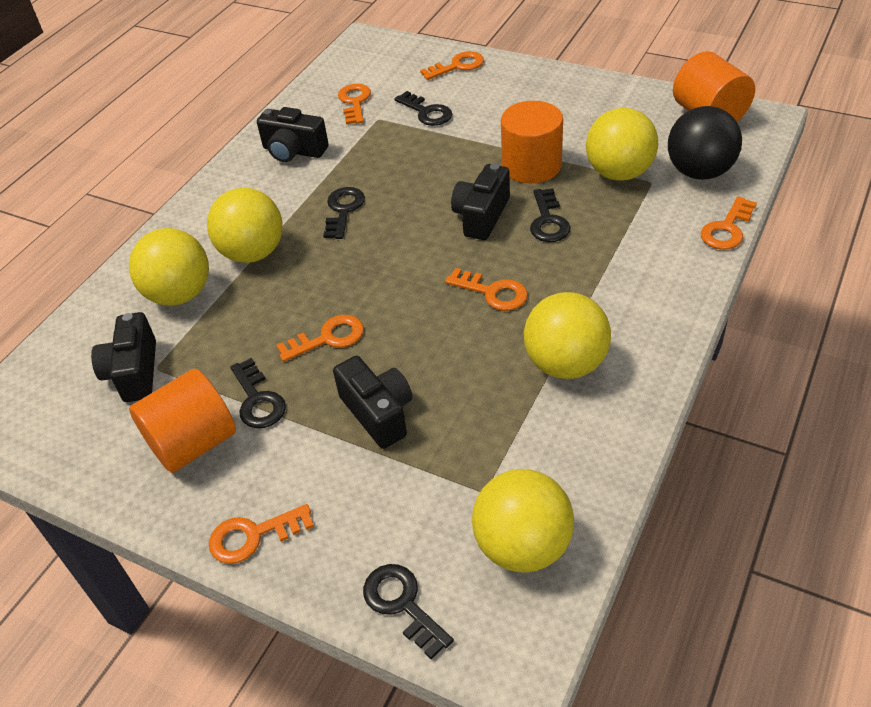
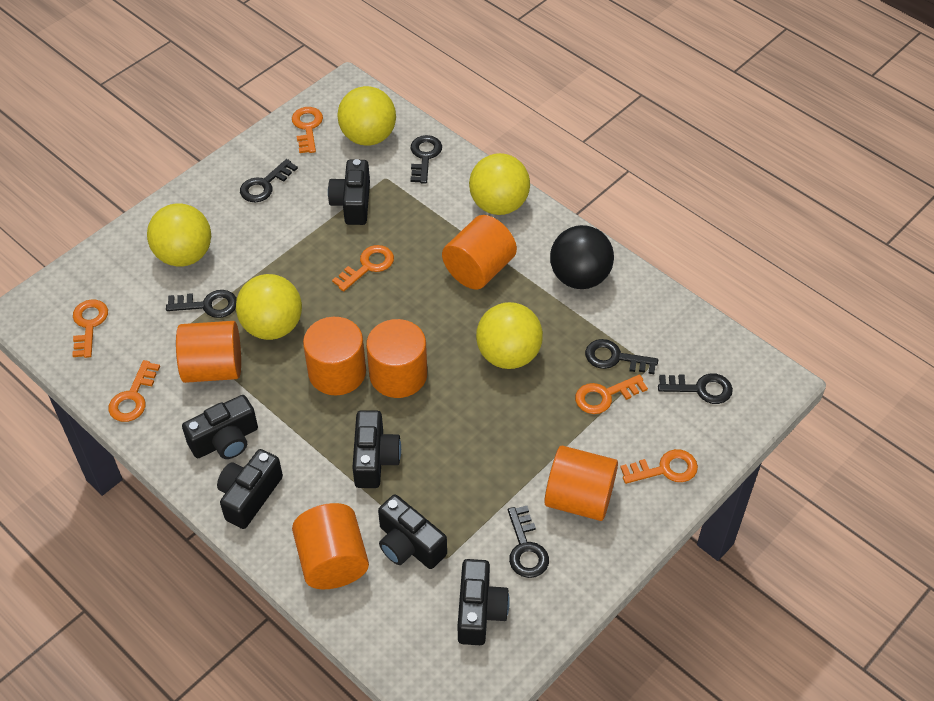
black camera: [91,312,156,402] [257,107,329,162] [333,356,412,449] [451,164,510,240] = 4 -> [182,395,258,459] [217,449,283,529] [328,159,370,225] [352,410,401,488] [378,495,447,569] [458,559,510,645] = 6
black key: [230,358,286,428] [323,187,365,239] [363,564,454,659] [394,91,452,126] [530,188,571,242] = 5 -> [166,290,237,318] [240,159,298,202] [411,135,442,184] [508,506,549,578] [585,339,658,374] [658,373,733,404] = 6
orange cylinder: [129,369,236,473] [501,101,563,183] [673,51,755,122] = 3 -> [176,321,241,383] [292,503,369,589] [303,317,366,395] [366,319,427,398] [442,215,517,290] [544,446,618,521] = 6

